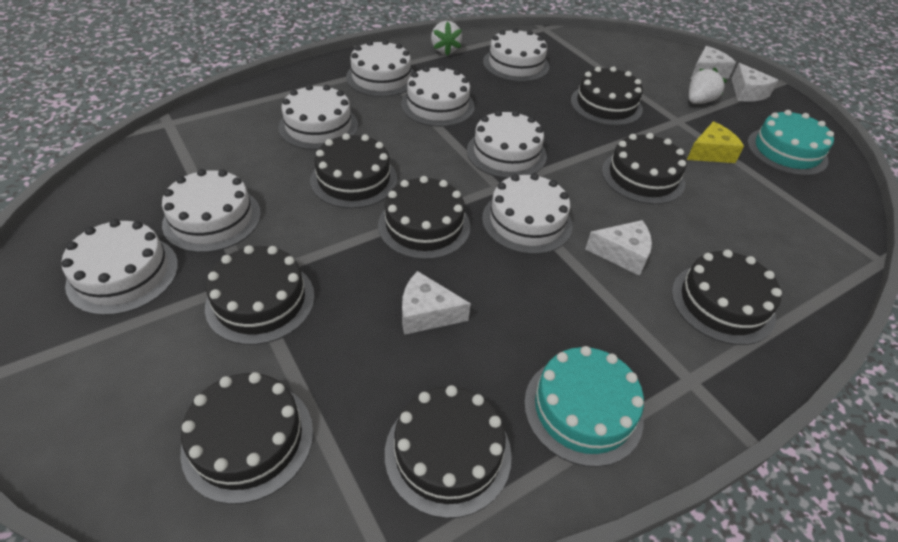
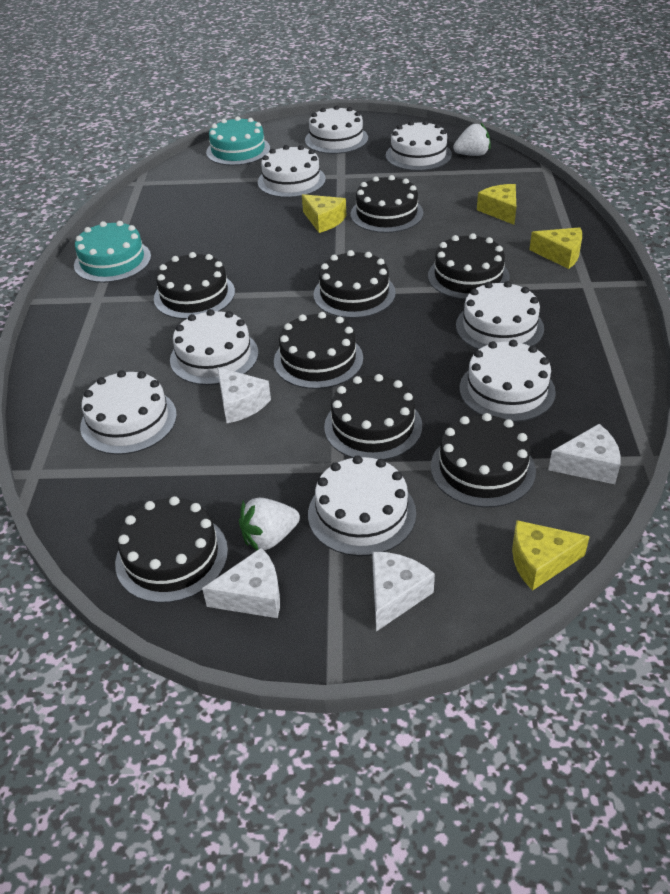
yellow cheese: [687,121,744,163] = 1 -> [302,194,346,233] [477,184,516,225] [512,520,590,591] [529,227,582,269] = 4

